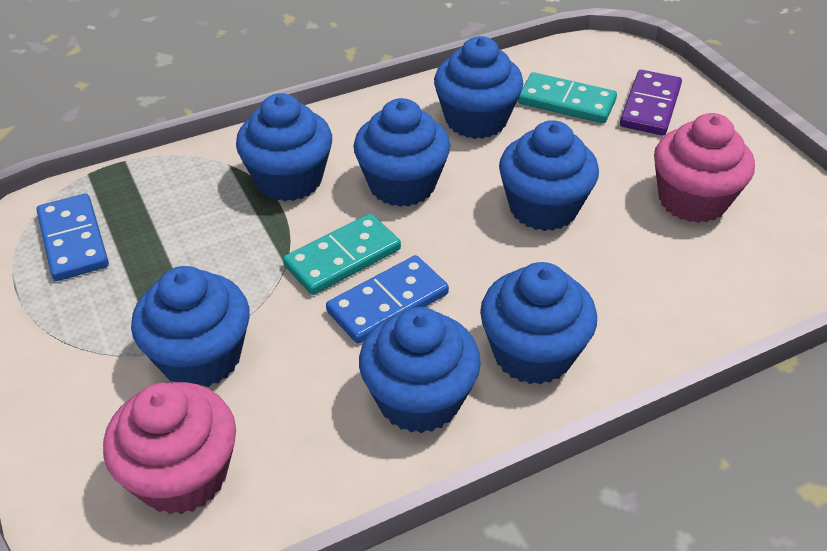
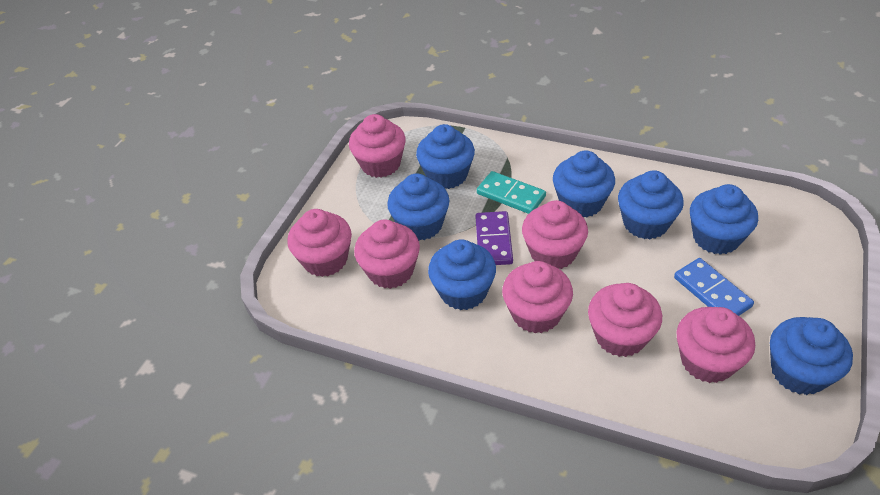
blue domino: [37,194,109,281] [326,255,449,344] = 2 -> [674,258,754,316] = 1
pink cupcake: [103,382,236,515] [654,113,755,223] = 2 -> [287,209,352,277] [349,114,406,178] [354,220,420,289] [502,261,573,334] [522,200,588,269] [588,283,662,357] [676,307,755,383] = 7
turquoise domino: [283,213,401,295] [518,72,617,123] = 2 -> [477,171,546,214] = 1

